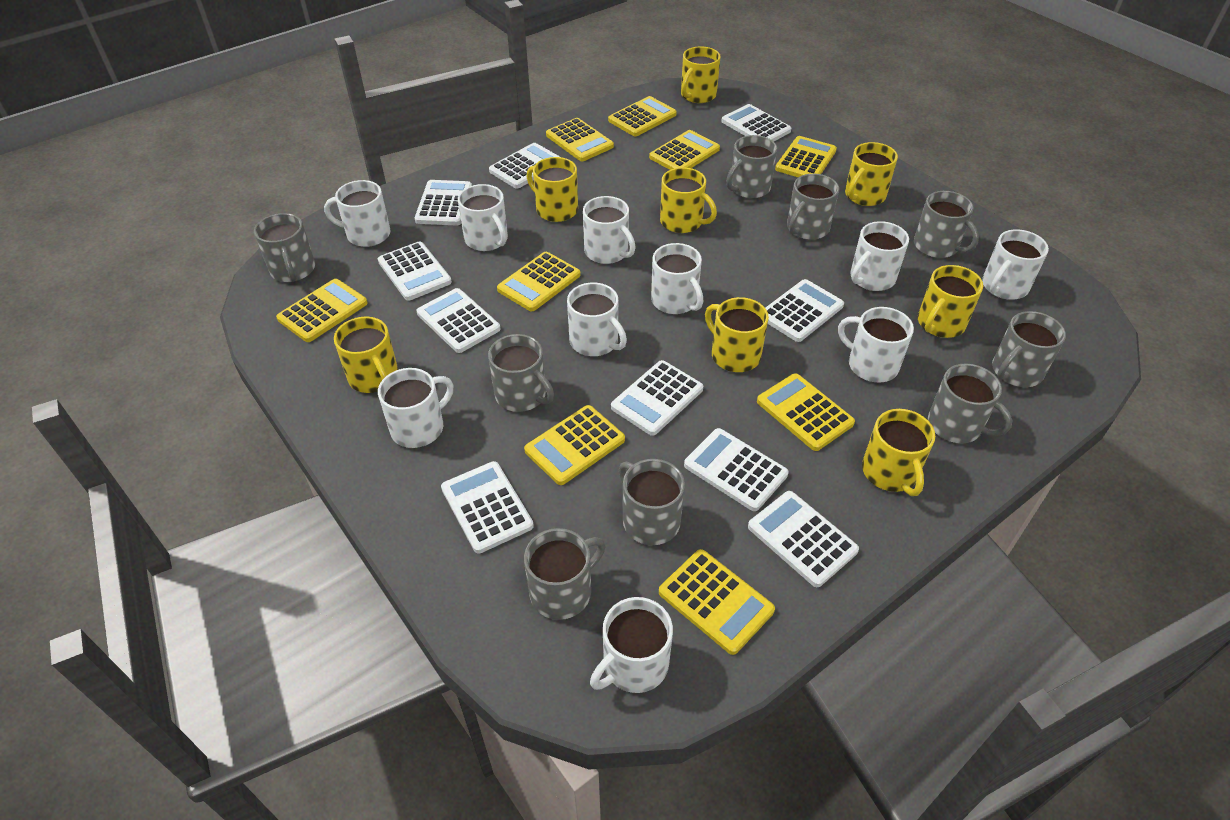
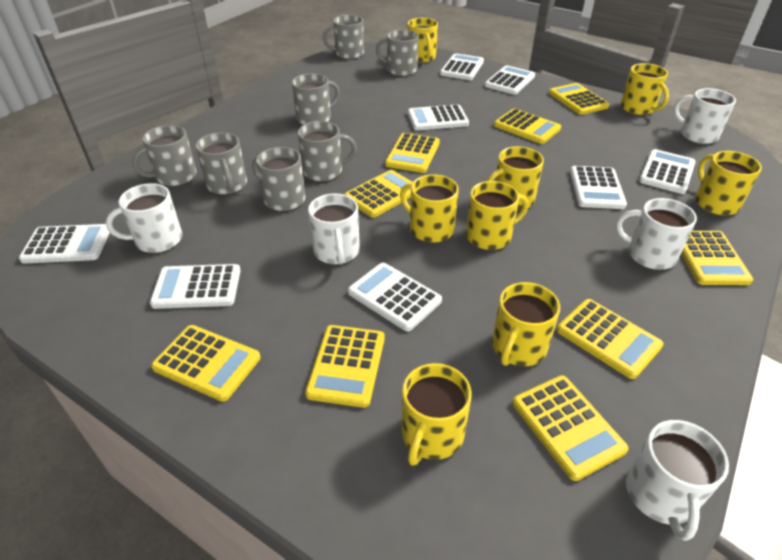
grey mug: [254,213,315,282] [488,334,554,412] [524,528,605,620] [619,459,685,545] [726,135,777,199] [787,174,839,240] [914,191,979,258] [928,364,1013,443] [992,311,1066,387] = 9 -> [132,125,197,186] [195,132,247,195] [252,147,306,211] [292,73,340,125] [298,121,357,181] [323,15,364,59] [376,29,419,76] = 7
white calculator: [378,242,452,301] [415,180,472,226] [417,288,500,353] [441,461,534,554] [489,143,560,189] [611,360,703,436] [684,428,789,511] [721,104,791,141] [748,491,859,587] [766,279,844,342] = 10 -> [19,224,110,264] [150,264,241,309] [348,263,442,331] [408,104,469,130] [440,53,484,80] [485,65,535,95] [570,166,627,209] [639,149,696,194] = 8
white mug: [324,180,391,247] [378,368,453,448] [458,184,508,251] [567,282,627,356] [583,196,636,264] [590,597,673,693] [651,243,703,314] [838,307,914,383] [850,221,909,291] [982,229,1049,300] = 10 -> [106,183,182,253] [308,193,360,264] [616,198,697,270] [626,420,729,541] [674,88,736,144] = 5

